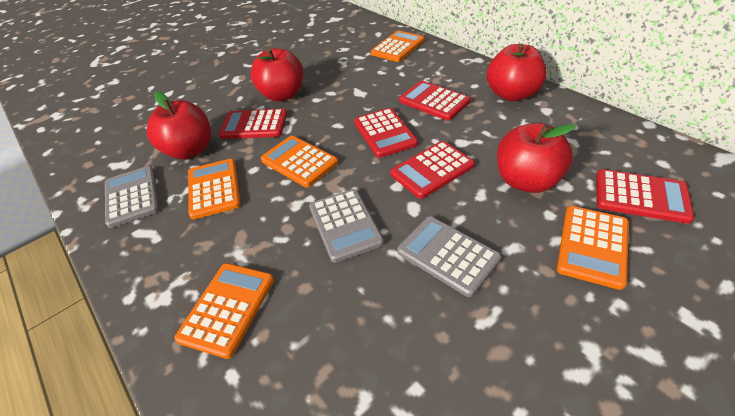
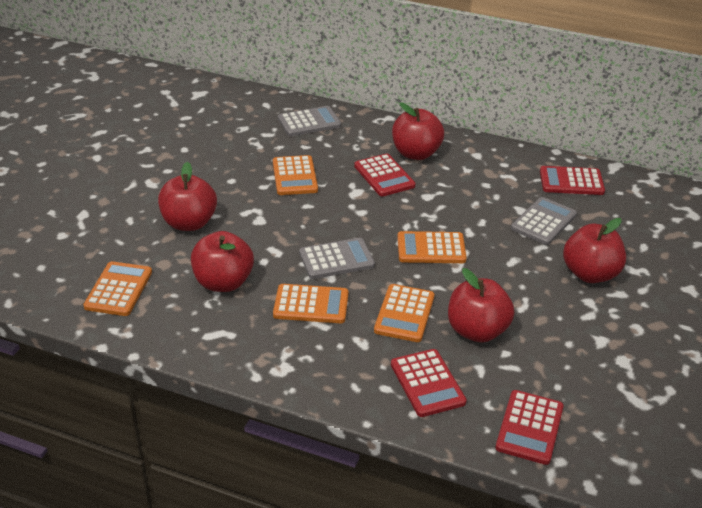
red apple: [147,91,211,159] [251,48,303,101] [487,44,547,101] [497,123,576,193] = 4 -> [158,162,217,231] [191,231,254,292] [392,102,444,160] [448,268,514,343] [563,218,626,283] = 5
red calculator: [219,109,287,139] [354,108,418,158] [390,141,475,199] [399,81,471,121] [596,169,694,224] = 5 -> [354,154,415,197] [391,349,467,417] [495,390,564,465] [540,166,605,195] = 4

